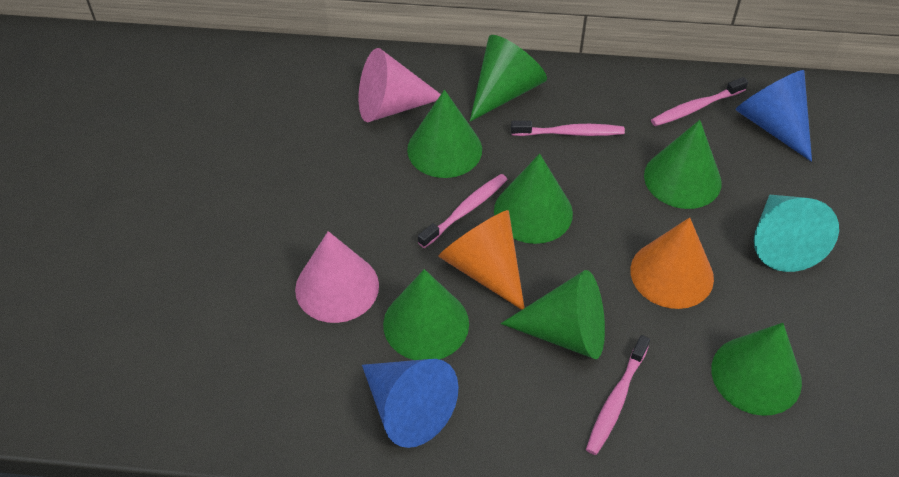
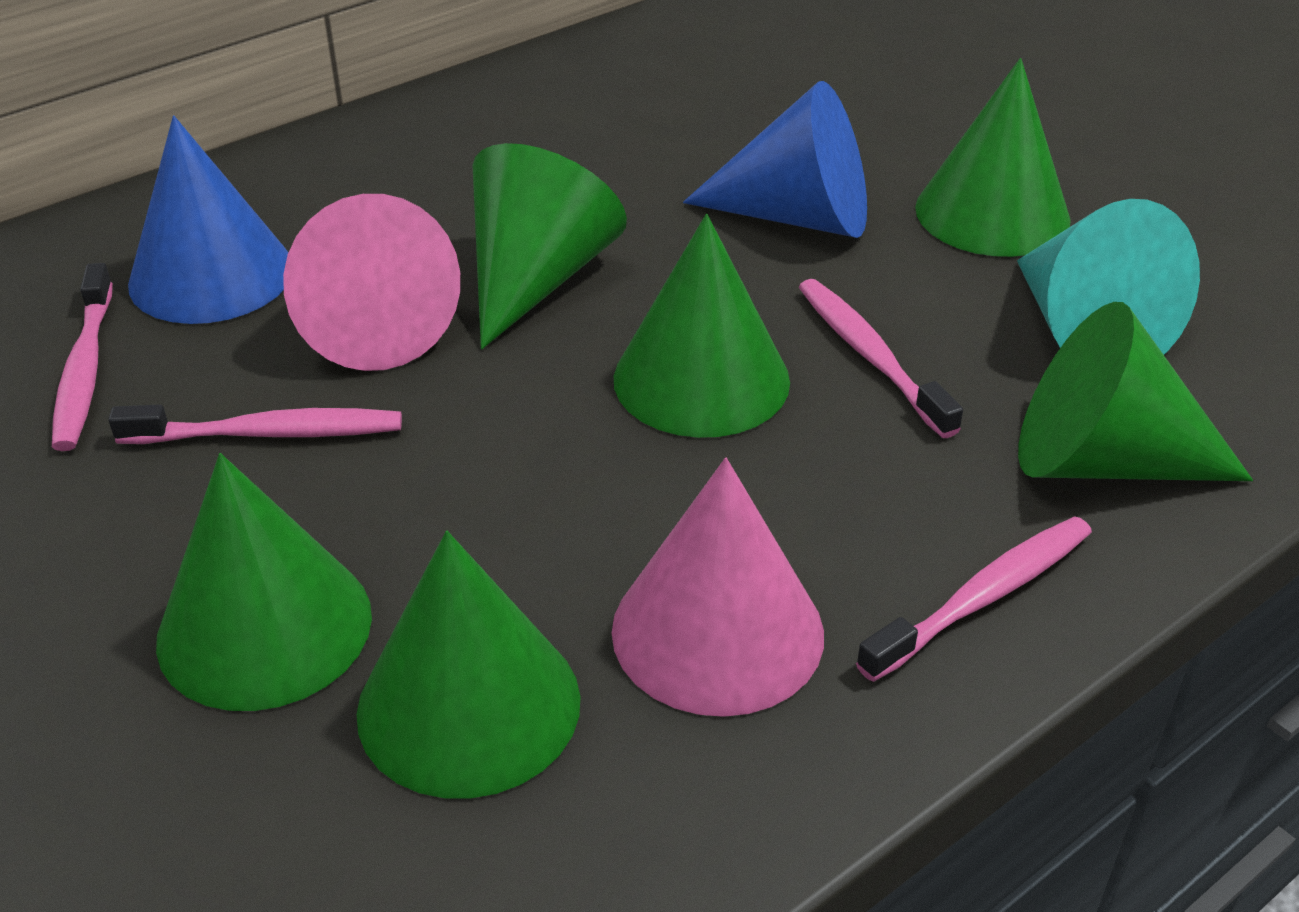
green cone: [383,269,469,360] [407,90,482,178] [470,35,547,122] [494,154,573,244] [501,270,605,359] [644,120,722,209] [711,323,802,416] = 7 -> [156,453,372,711] [356,531,581,799] [473,143,627,349] [614,214,790,438] [915,58,1071,257] [1018,302,1253,481] = 6
orange cone: [438,210,524,310] [630,217,714,309] = 2 -> none = 0

